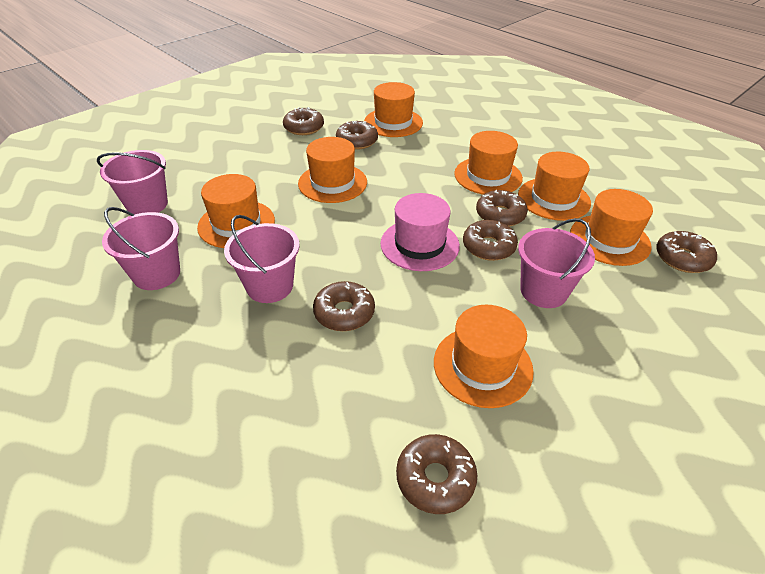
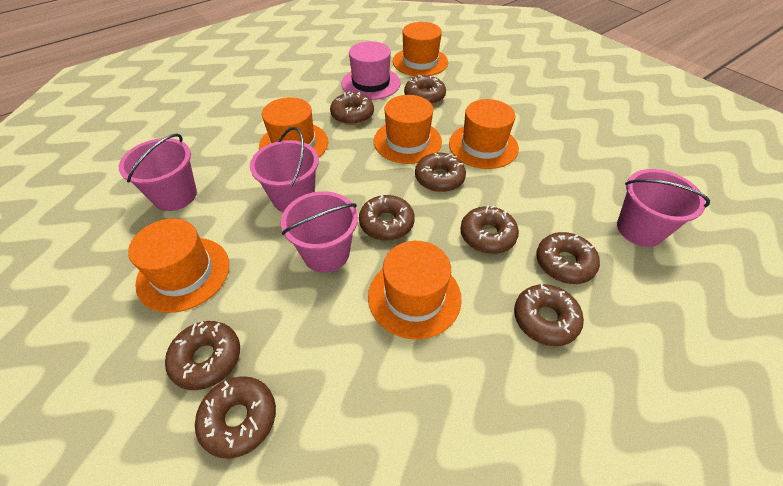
brown donut: [283,107,324,135] [313,281,375,331] [336,121,378,150] [396,434,477,514] [463,220,518,261] [476,190,528,227] [656,231,717,273] = 7 -> [165,321,240,390] [195,376,276,459] [330,92,374,125] [359,194,415,241] [404,75,446,105] [415,153,466,192] [460,205,519,254] [514,284,584,346] [536,232,600,284] = 9
orange hat: [197,174,275,248] [298,137,367,203] [364,82,423,137] [434,305,534,408] [454,131,523,195] [518,152,591,221] [570,189,653,266] = 7 -> [128,218,229,313] [259,97,328,158] [368,241,462,340] [374,95,442,164] [393,22,448,76] [449,99,519,169] = 6

